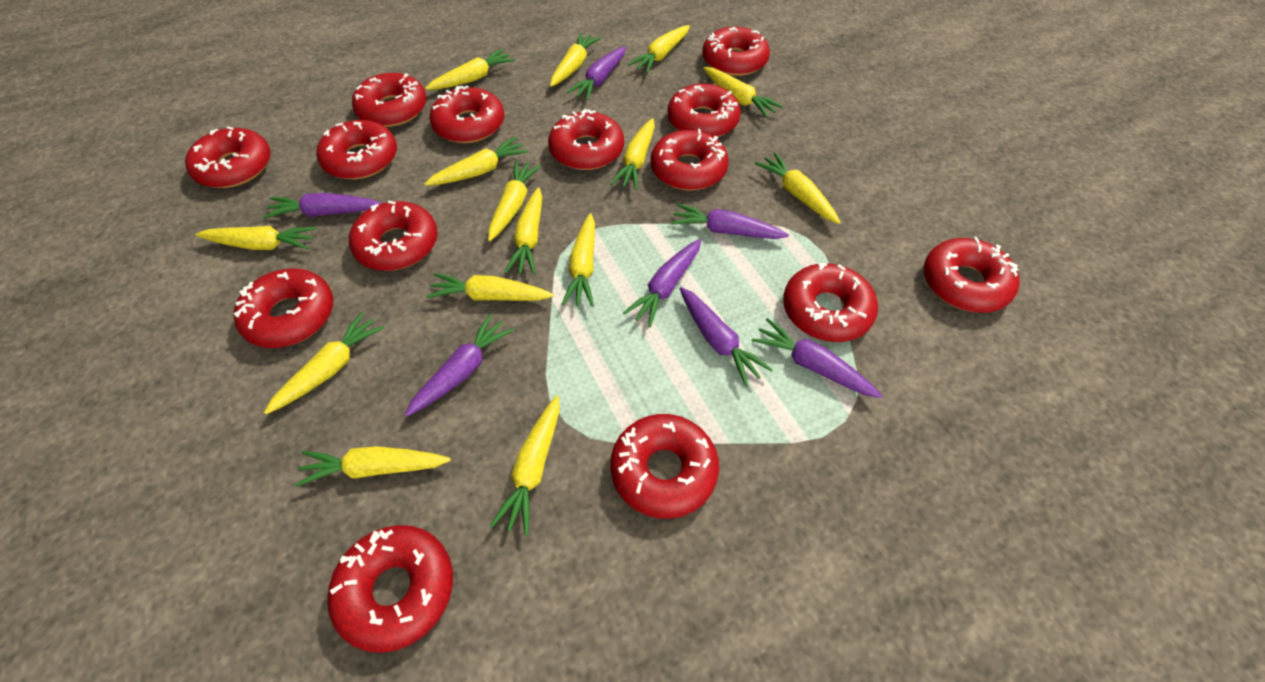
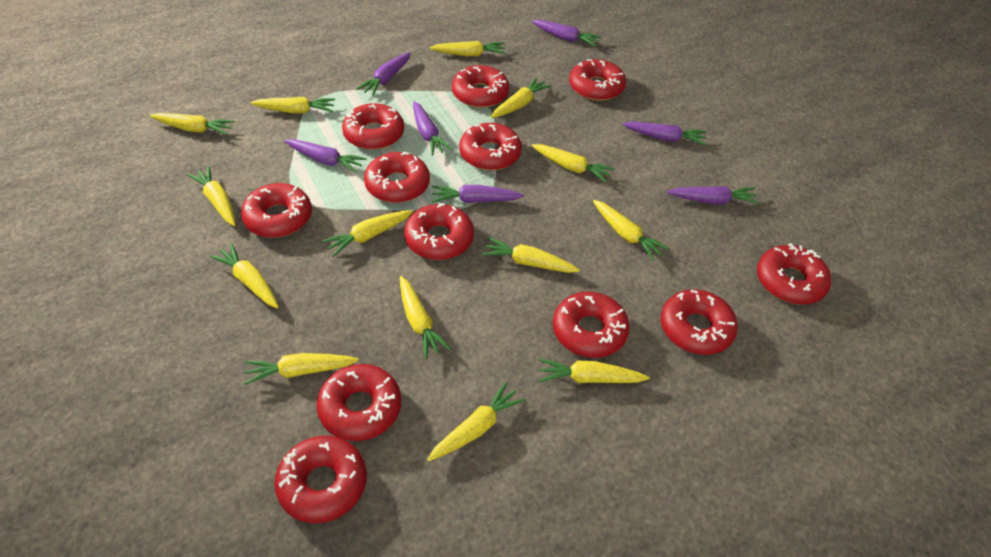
red donut: [185,126,271,188] [233,269,333,348] [316,120,397,179] [327,525,453,653] [349,201,437,271] [352,73,427,127] [429,85,504,143] [548,109,624,170] [610,414,719,519] [650,129,729,191] [668,84,741,137] [702,27,770,76] [783,263,878,342] [924,237,1020,313] = 14 -> [241,183,312,238] [274,436,367,523] [316,364,401,441] [342,103,404,150] [364,152,430,203] [404,203,474,260] [452,65,509,108] [459,123,522,170] [553,292,630,358] [569,59,626,101] [661,289,738,355] [757,243,831,305] = 12
yellow carrot: [195,226,317,250] [264,312,385,414] [294,446,451,487] [424,137,529,186] [425,49,515,90] [426,273,554,301] [488,160,541,241] [490,396,560,536] [504,187,542,275] [550,32,601,87] [561,213,595,307] [610,118,655,190] [628,25,690,73] [703,67,784,118] [755,153,841,224] = 15 -> [150,113,235,135] [187,166,236,226] [210,243,279,308] [244,353,359,385] [250,97,335,113] [322,210,413,257] [400,276,451,359] [427,382,526,461] [429,41,506,56] [482,237,580,273] [491,77,551,118] [532,144,615,182] [538,358,650,383] [593,200,669,261] = 14

